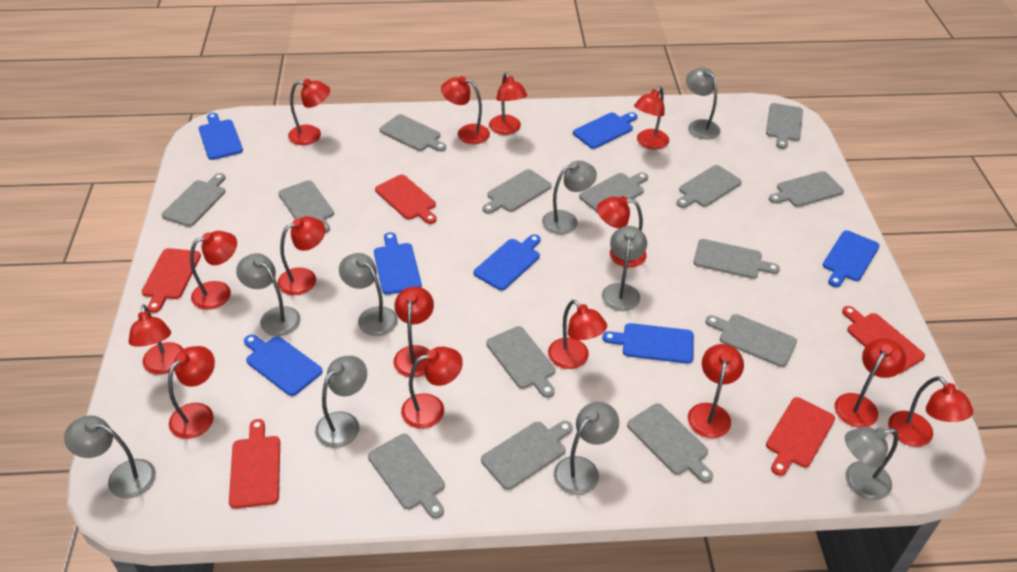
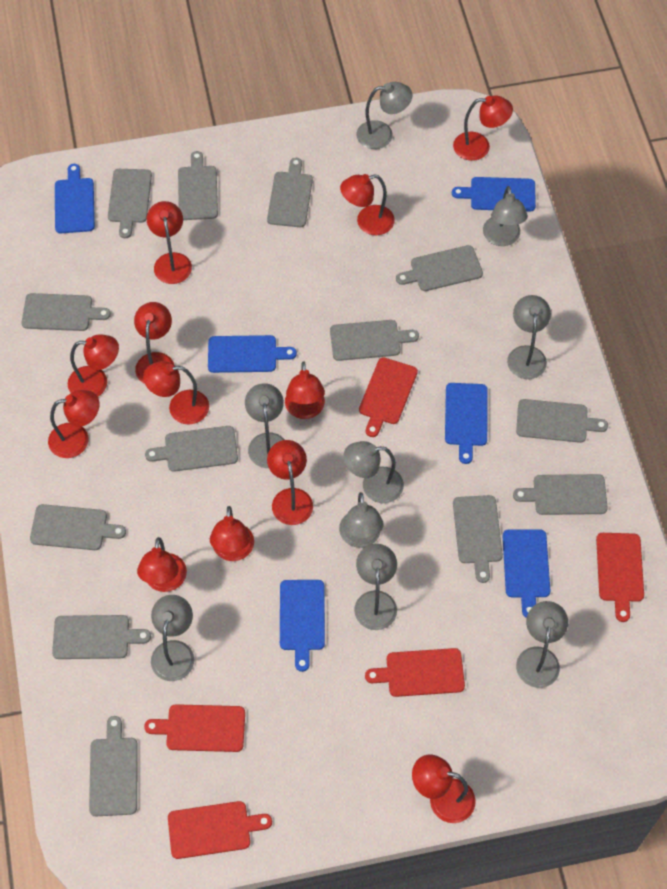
blue cutting board: [199,113,243,160] [244,334,323,396] [374,232,422,295] [474,234,541,290] [573,112,637,149] [602,323,694,364] [823,230,880,287] = 7 -> [55,164,95,234] [208,335,297,373] [280,580,325,672] [445,383,488,464] [452,177,536,212] [503,529,550,618] = 6
grey cutting board: [162,173,225,227] [279,180,334,233] [368,434,445,519] [379,114,446,152] [481,421,573,490] [482,169,551,214] [486,326,555,398] [579,172,648,213] [627,403,713,483] [676,165,742,208] [693,239,780,279] [705,314,797,367] [766,103,803,149] [769,171,844,207] = 14 -> [22,293,111,331] [30,504,126,550] [52,615,151,659] [89,716,138,816] [108,169,152,238] [145,426,238,472] [178,151,218,220] [267,158,313,227] [330,320,419,361] [396,245,483,291] [453,495,503,583] [513,474,608,515] [516,399,608,443] = 13
red lamp: [129,304,183,375] [168,346,215,439] [190,231,237,310] [278,217,325,295] [288,79,330,145] [394,287,434,377] [401,347,463,429] [441,76,490,144] [489,72,527,135] [548,300,607,369] [597,196,647,267] [634,87,669,150] [688,344,744,438] [834,339,906,428] [888,376,973,447] = 15 -> [48,390,100,458] [68,334,119,397] [134,302,175,384] [137,537,187,592] [143,361,209,424] [147,201,192,284] [210,506,254,561] [267,440,313,525] [285,361,325,419] [340,174,395,235] [412,755,476,823] [453,96,513,161] = 12

